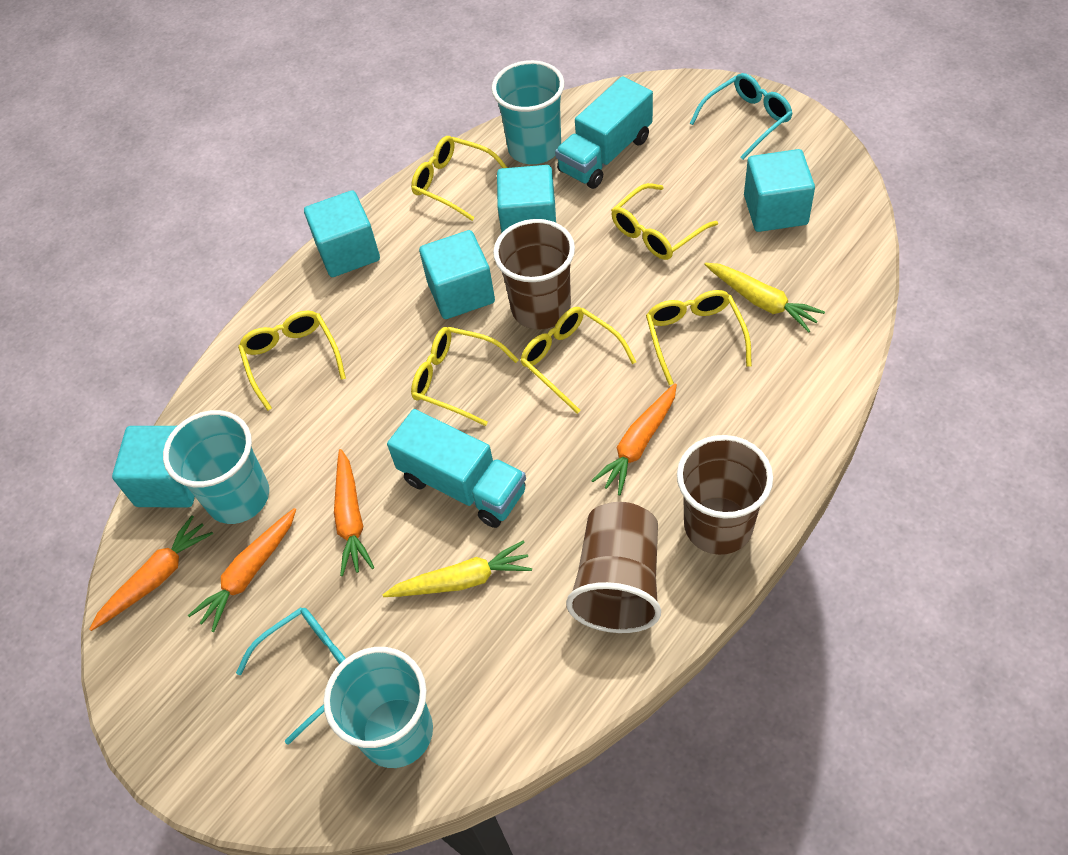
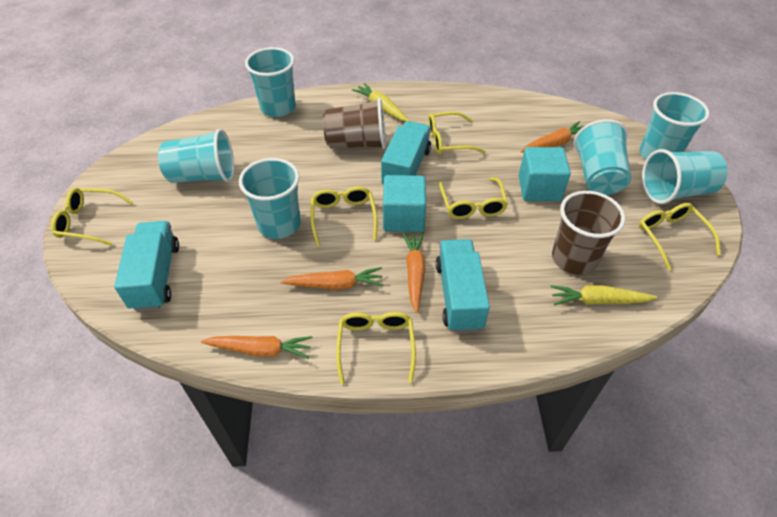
brown cup: [493,219,575,330] [566,502,661,633] [677,435,773,555] = 3 -> [323,98,386,149] [552,191,625,275] = 2
turquoise cube: [112,426,195,507] [304,190,380,277] [419,230,495,319] [497,165,556,233] [744,149,815,232] = 5 -> [383,175,426,232] [519,147,571,201] = 2
turquoise cup: [163,410,269,524] [323,647,433,768] [492,60,564,164] = 3 -> [158,129,234,183] [239,158,301,239] [245,47,296,117] [574,119,631,195] [640,92,710,160] [642,149,728,204] = 6
turquoise glasses: [236,607,346,745] [689,73,793,160] = 2 -> none = 0
turquoise truck: [387,409,526,528] [555,76,653,189] = 2 -> [114,221,179,311] [381,121,431,184] [435,239,490,332] = 3

